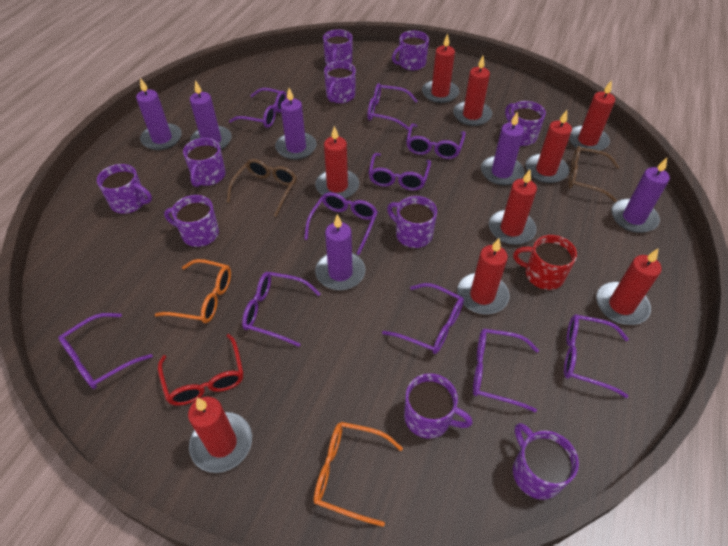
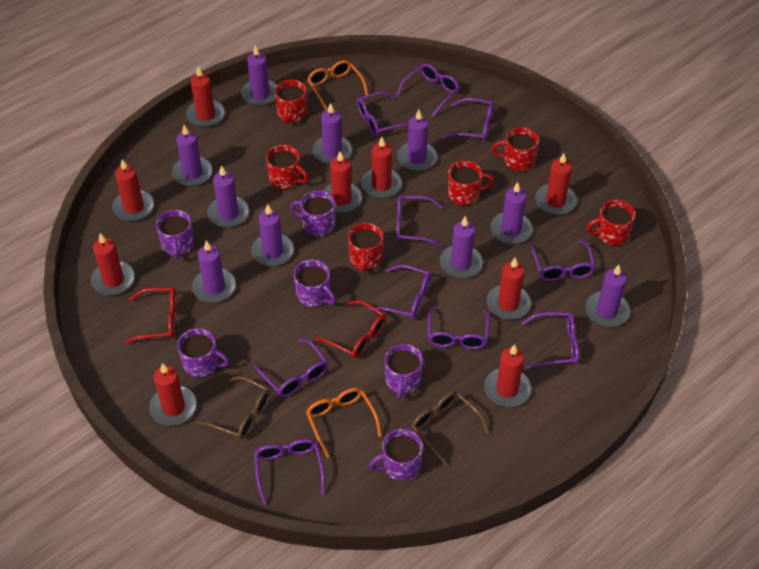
purple candle: [136,78,182,150] [190,80,232,150] [275,88,317,160] [315,214,365,290] [481,111,524,185] [611,158,670,233] = 6 -> [172,125,213,186] [192,241,236,303] [207,165,249,228] [241,45,277,106] [251,204,294,266] [312,103,352,164] [397,110,437,171] [440,216,483,278] [491,182,533,244] [585,265,630,327] = 10
purple mug: [97,164,152,214] [164,195,219,247] [183,138,226,187] [323,29,353,65] [324,61,356,103] [387,196,437,248] [392,31,429,70] [404,373,473,439] [505,101,546,146] [513,423,579,500] = 10 -> [156,210,194,259] [177,328,229,377] [290,190,335,236] [294,260,336,307] [369,429,423,481] [385,344,423,399] = 6
red glasses: [158,334,243,406] = 1 -> [125,288,177,344] [315,300,386,358] = 2
red mug: [513,235,577,290] = 1 -> [266,145,308,189] [275,80,307,124] [348,223,383,273] [448,161,494,205] [492,127,539,171] [586,200,635,245] = 6

